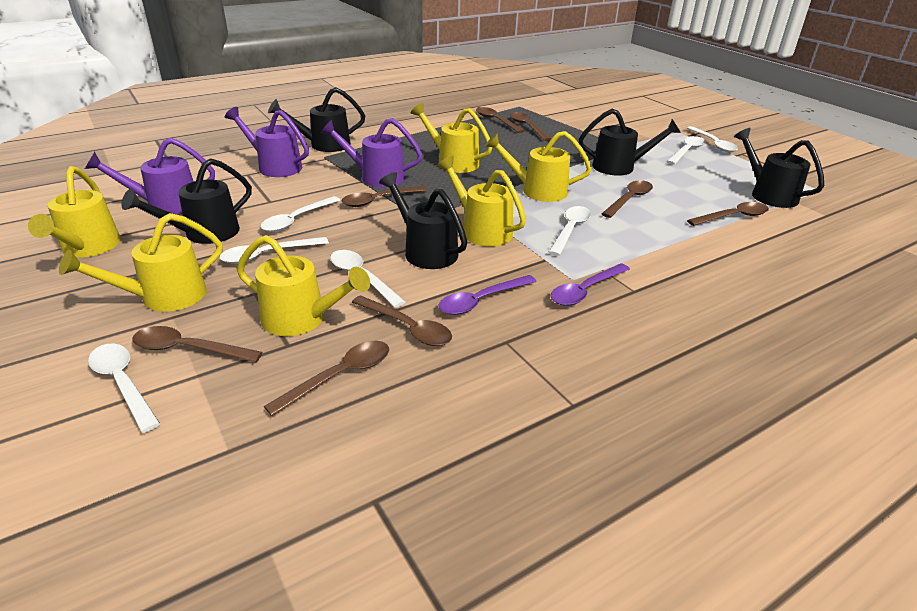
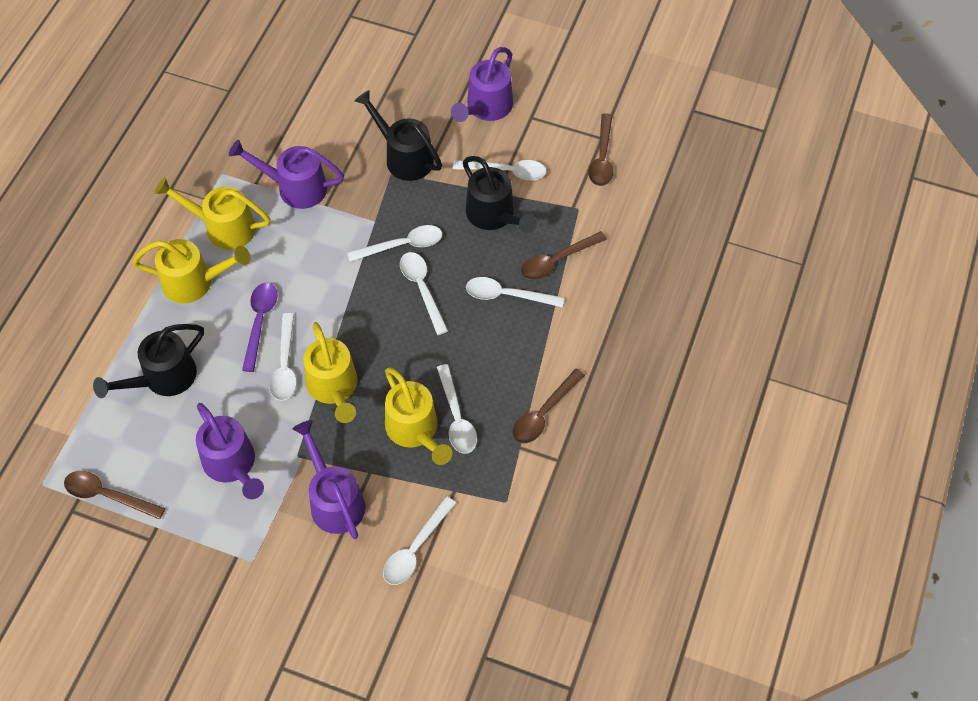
black watering can: [121,158,252,244] [268,87,365,152] [379,172,467,269] [579,109,681,176] [734,128,824,208] = 5 -> [93,324,204,398] [355,90,442,181] [463,156,537,233] = 3
brown spoon: [132,326,262,362] [264,341,389,416] [342,186,428,207] [352,295,452,346] [476,107,524,133] [510,112,551,141] [602,180,653,218] [687,202,769,226] = 8 -> [64,471,165,520] [512,369,585,443] [521,231,607,280] [588,113,613,186] = 4
purple spoon: [438,275,537,315] [551,263,630,306] = 2 -> [242,283,278,372] = 1
purple watering can: [85,138,215,215] [225,107,309,177] [320,118,423,187] = 3 -> [196,403,264,499] [229,139,344,209] [293,420,366,539] [451,47,513,122] = 4
yellow watering can: [28,166,121,257] [59,213,223,312] [237,235,370,336] [411,103,492,173] [437,156,526,246] [485,131,592,202] = 6 -> [132,239,251,303] [155,177,270,250] [303,322,358,423] [385,367,452,465] = 4

